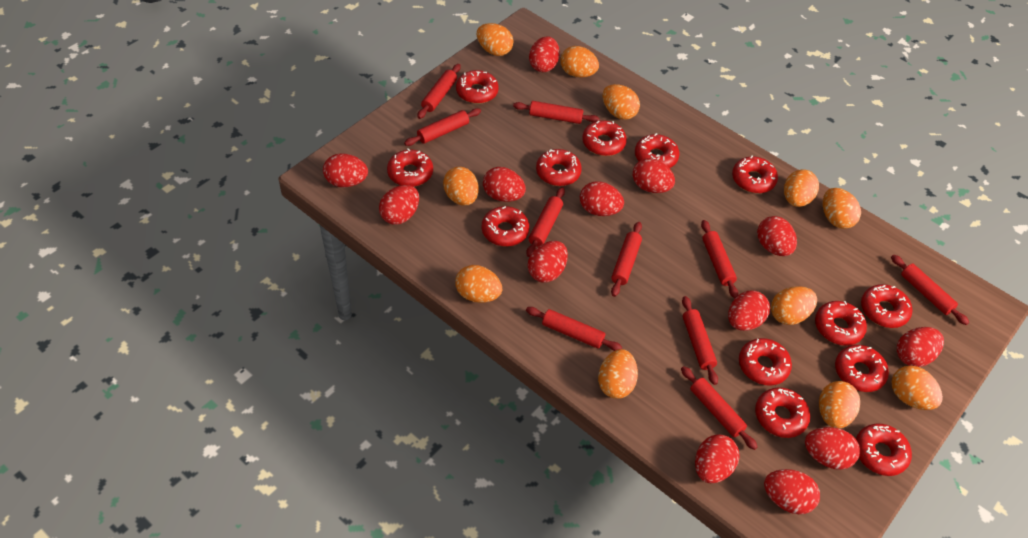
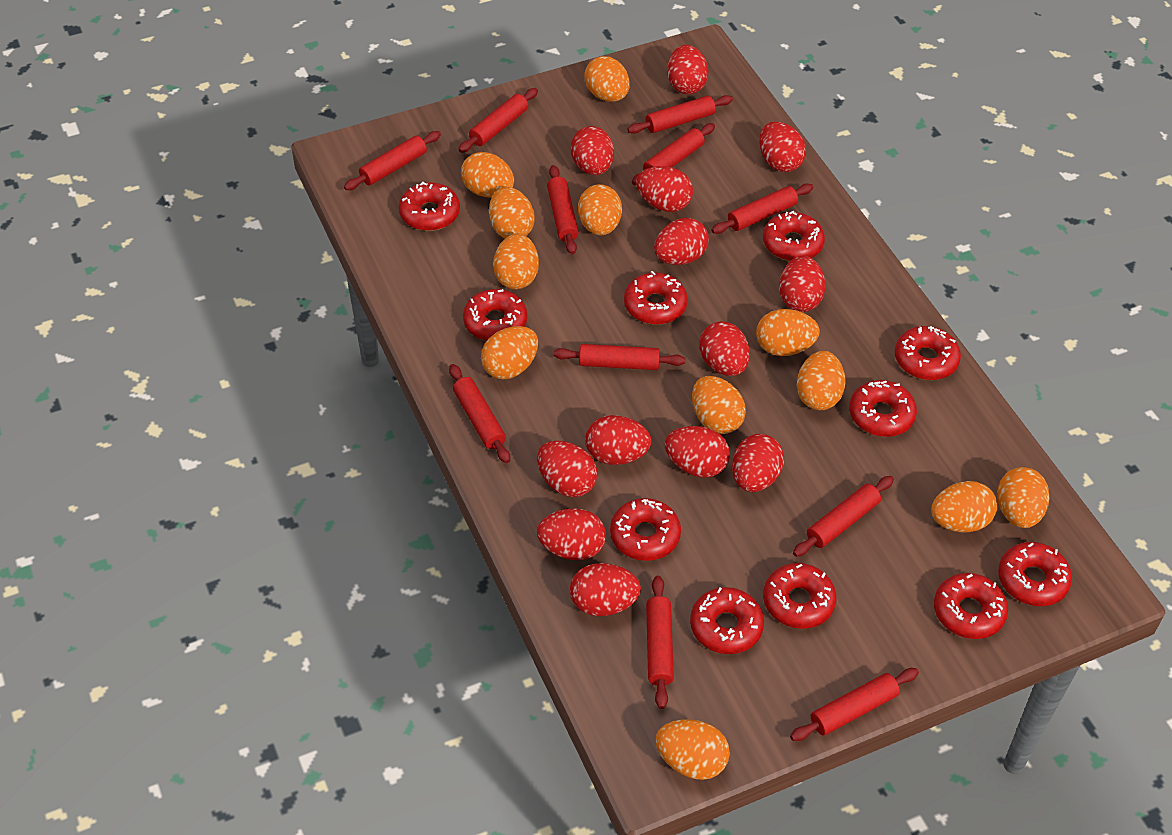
orange egg: [443,167,478,206] [455,265,502,303] [477,23,513,56] [560,46,599,78] [598,349,638,399] [602,84,640,120] [771,286,817,325] [784,169,819,207] [819,381,860,429] [823,188,861,229] [891,366,943,410] = 11 -> [461,152,514,198] [481,326,538,379] [489,187,535,239] [493,233,539,289] [578,184,622,235] [584,56,630,102] [655,719,730,780] [692,376,746,434] [756,309,820,356] [797,351,846,410] [931,481,997,532] [997,467,1050,528] = 12
red donut: [387,148,433,187] [456,70,499,104] [482,206,529,247] [536,149,582,186] [582,120,627,156] [635,133,679,168] [732,156,778,193] [739,338,792,386] [755,387,810,438] [815,301,867,346] [835,345,889,392] [856,424,912,476] [861,284,912,328] = 13 -> [399,182,460,231] [463,289,527,341] [610,498,681,561] [624,271,688,325] [690,587,764,654] [763,211,825,261] [763,563,837,629] [849,380,917,437] [895,326,961,380] [934,573,1008,639] [998,542,1072,606] = 11
red rolling pin: [404,108,481,146] [417,64,461,119] [513,101,600,124] [526,187,565,257] [526,307,622,351] [611,222,642,297] [681,366,757,450] [682,296,718,385] [701,220,738,298] [891,255,969,325] = 10 -> [344,131,441,190] [449,364,510,463] [458,88,538,153] [547,165,579,255] [553,344,686,370] [627,95,733,134] [632,123,715,185] [646,576,674,709] [711,184,813,234] [790,668,919,741] [793,476,894,557] = 11

